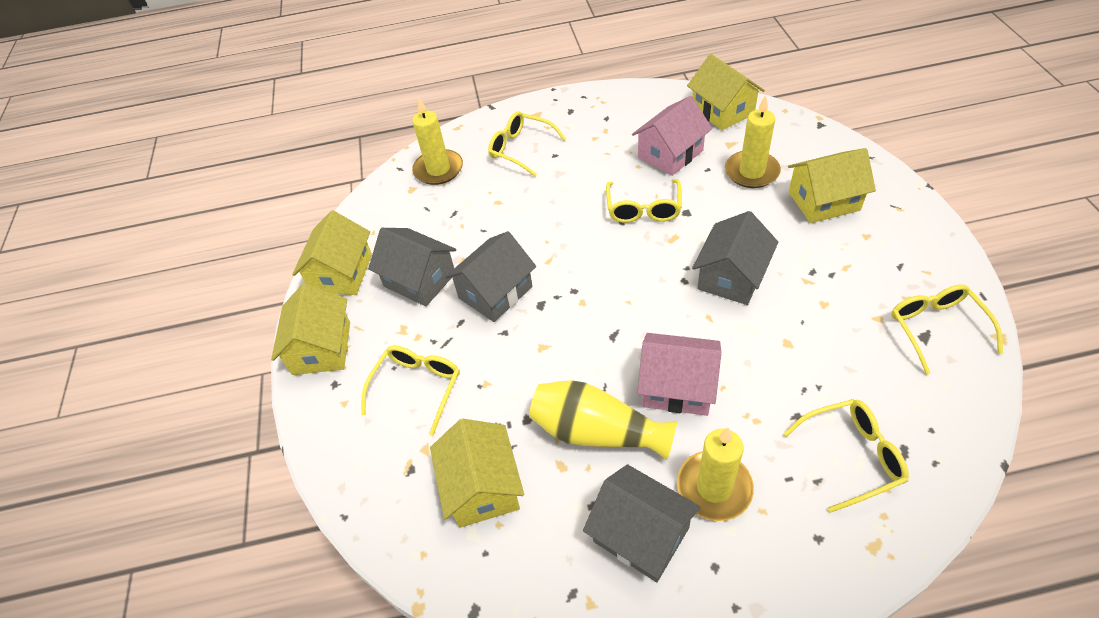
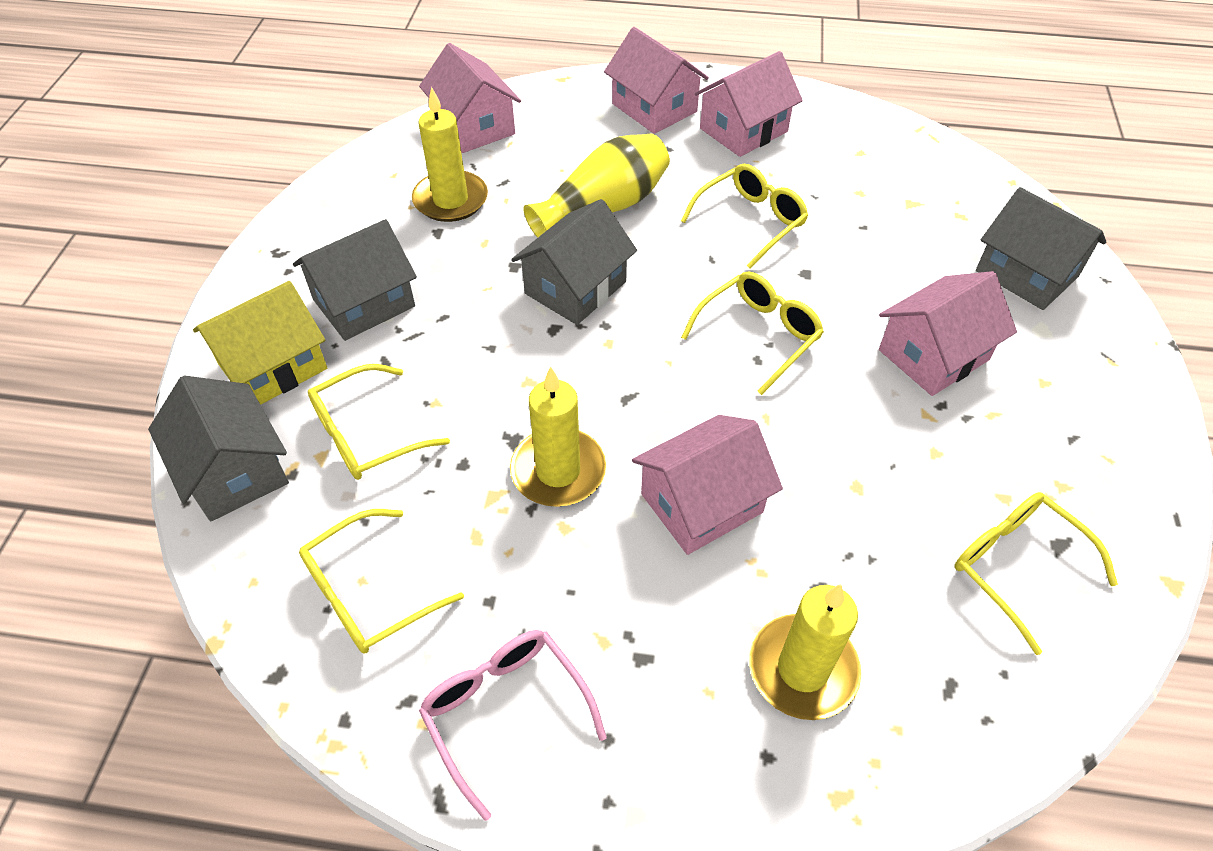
pink glasses: none = 0 -> [419,630,607,821] = 1
pink house: [632,96,712,176] [637,333,722,416] = 2 -> [419,43,521,153] [604,27,709,134] [632,415,783,555] [695,51,803,157] [879,271,1017,396] = 5
yellow house: [271,283,350,375] [292,211,372,295] [430,419,524,528] [687,54,765,130] [788,148,876,223] = 5 -> [193,281,327,405] = 1

